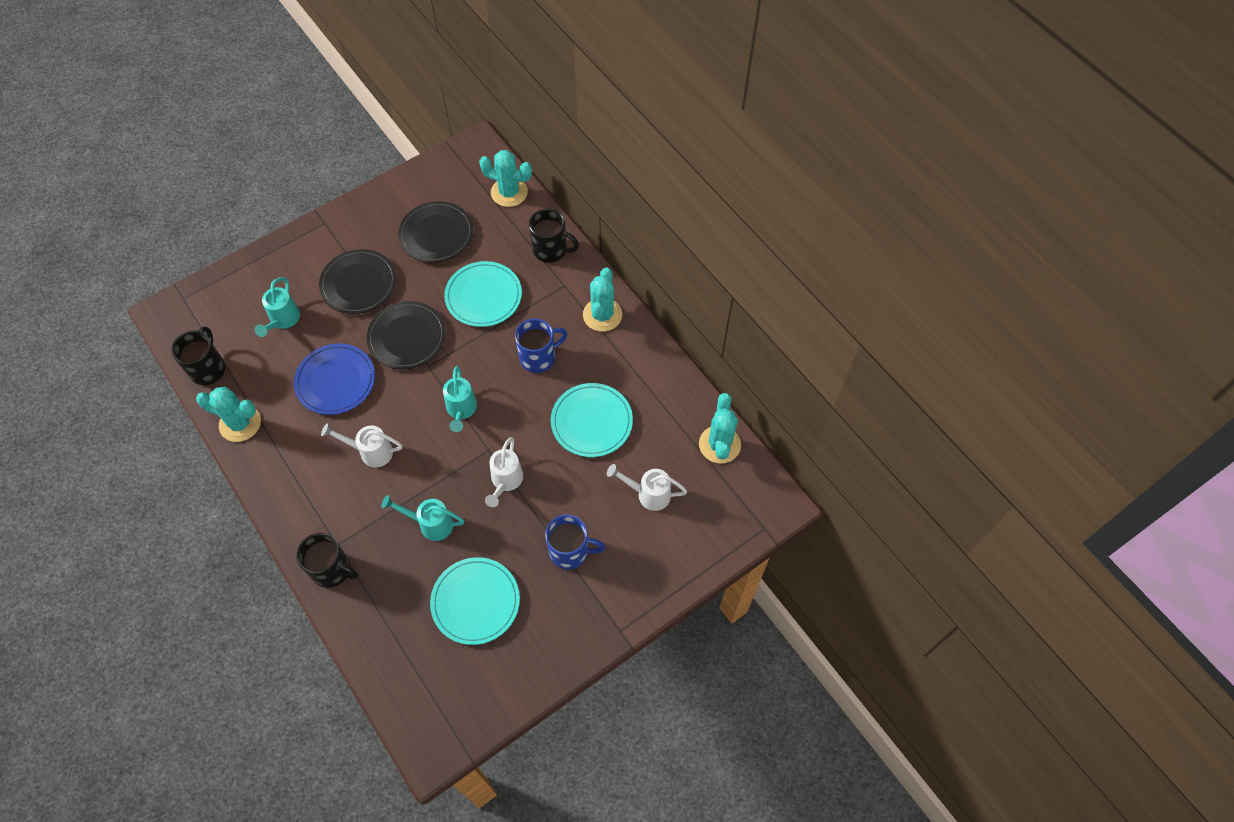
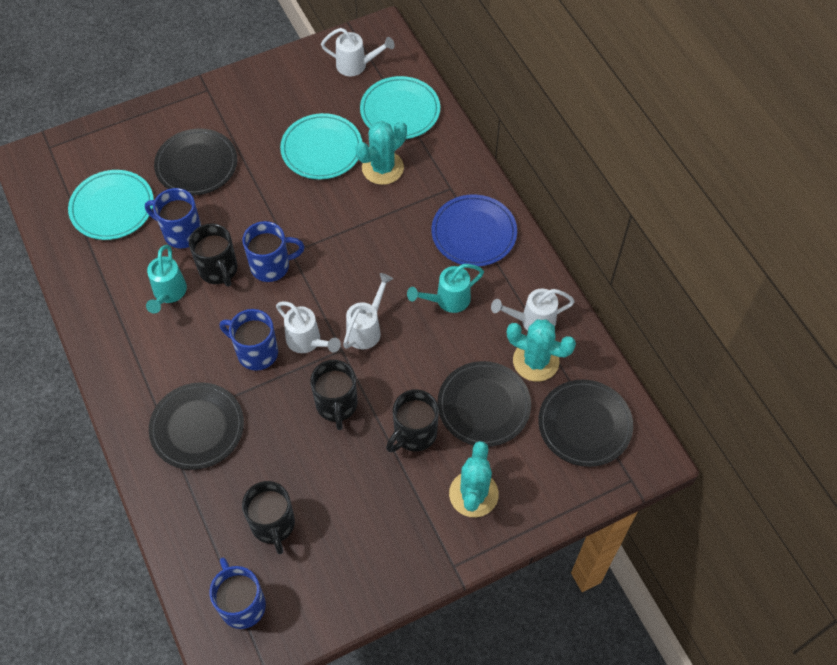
black mug: [171,326,225,385] [296,533,359,588] [529,209,579,262] = 3 -> [189,223,238,287] [242,481,295,554] [310,360,357,430] [386,389,439,452] = 4
black plate: [319,249,396,314] [366,301,446,370] [398,201,473,263] = 3 -> [149,382,244,470] [154,128,237,196] [437,361,531,447] [538,380,633,467] = 4
blue mug: [515,318,567,373] [545,515,605,569] = 2 -> [145,188,201,248] [209,557,266,629] [220,309,278,371] [243,221,305,282] = 4
turquoise cactus: [196,387,261,442] [479,150,532,207] [583,268,622,332] [699,393,741,463] = 4 -> [355,121,407,185] [449,441,499,517] [507,320,576,382] = 3
turquoise watering can: [254,277,300,337] [381,495,464,541] [443,366,477,432] = 3 -> [146,245,187,314] [407,264,484,313] = 2
white watering can: [321,424,402,468] [485,437,524,507] [607,464,687,511] = 3 -> [276,301,341,353] [321,28,395,76] [343,273,393,349] [491,289,575,331] = 4

